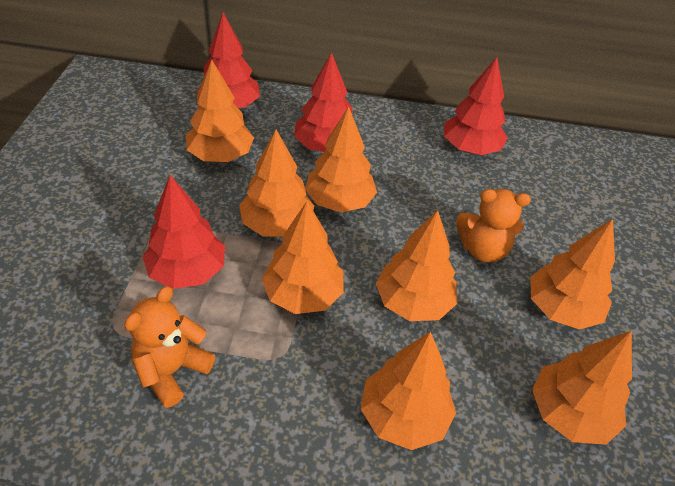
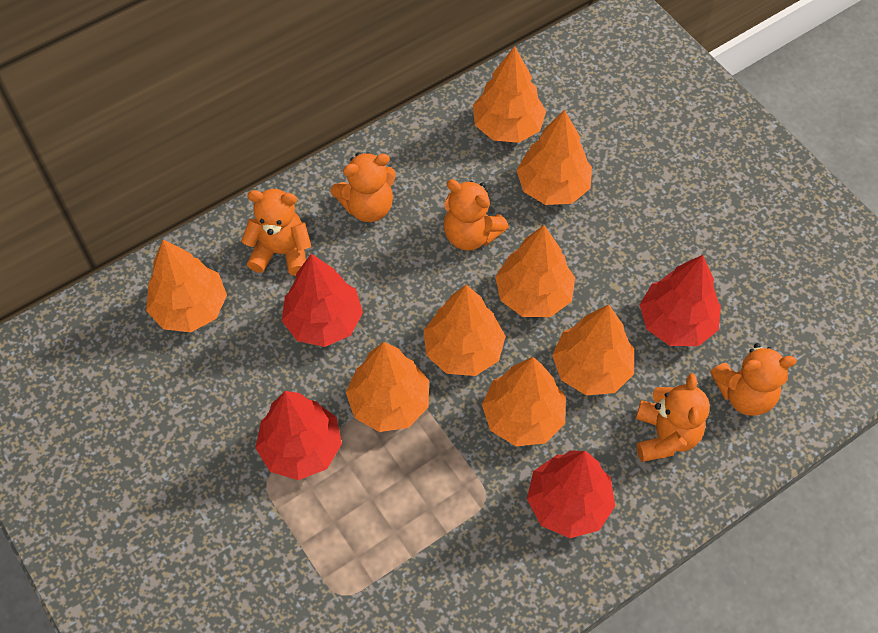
orange teddy bear: [124,286,215,408] [456,189,531,262] = 2 -> [241,189,311,276] [331,152,396,222] [444,179,509,251] [636,373,710,462] [710,343,797,416] = 5

